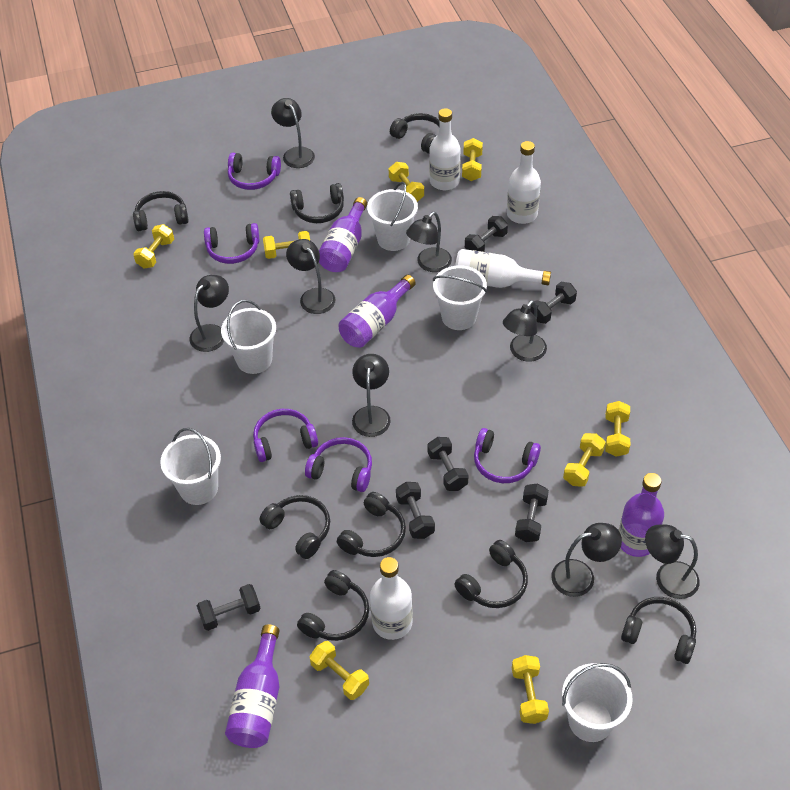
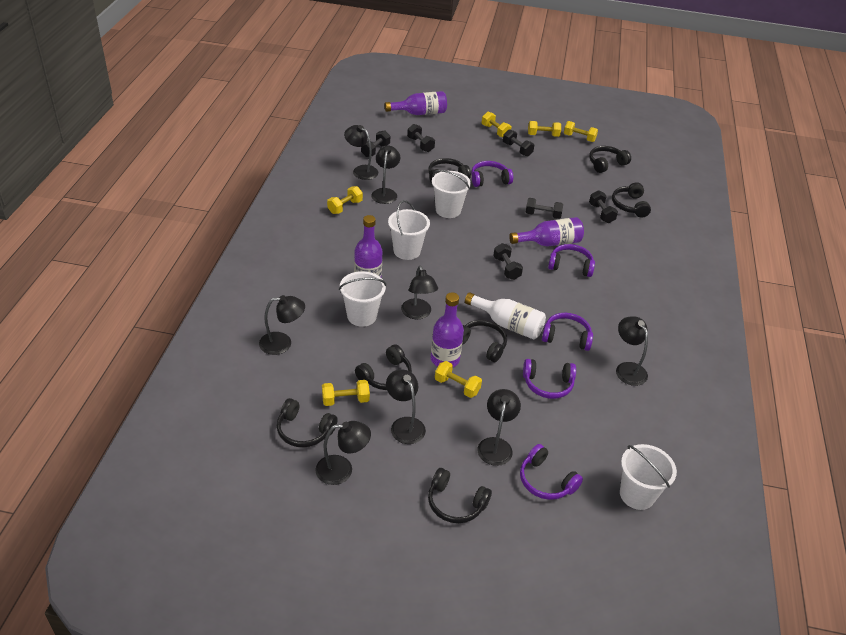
black headphones: [133,191,189,231] [259,495,330,559] [290,183,344,223] [297,570,369,641] [337,492,406,557] [390,113,440,154] [454,540,528,608] [621,597,696,664] = 8 -> [277,398,338,447] [355,344,412,390] [428,158,471,184] [428,468,492,523] [462,320,507,362] [589,146,631,173] [612,182,651,218] = 7
white bottle: [370,557,413,640] [429,108,460,190] [455,249,551,288] [507,141,541,224] = 4 -> [465,292,546,339] = 1
white bucket: [160,428,221,505] [221,300,276,374] [367,182,418,251] [433,265,487,330] [562,663,633,742] = 5 -> [339,271,386,327] [388,200,430,260] [432,170,471,218] [620,444,677,510] = 4
yellow dumbbell: [133,224,174,268] [263,231,310,259] [309,641,369,700] [389,162,424,202] [462,138,483,181] [512,655,549,724] [563,433,606,487] [605,401,630,457] = 8 -> [322,380,370,406] [327,186,363,214] [435,361,482,398] [482,112,511,137] [528,121,561,137] [564,121,598,142] = 6

